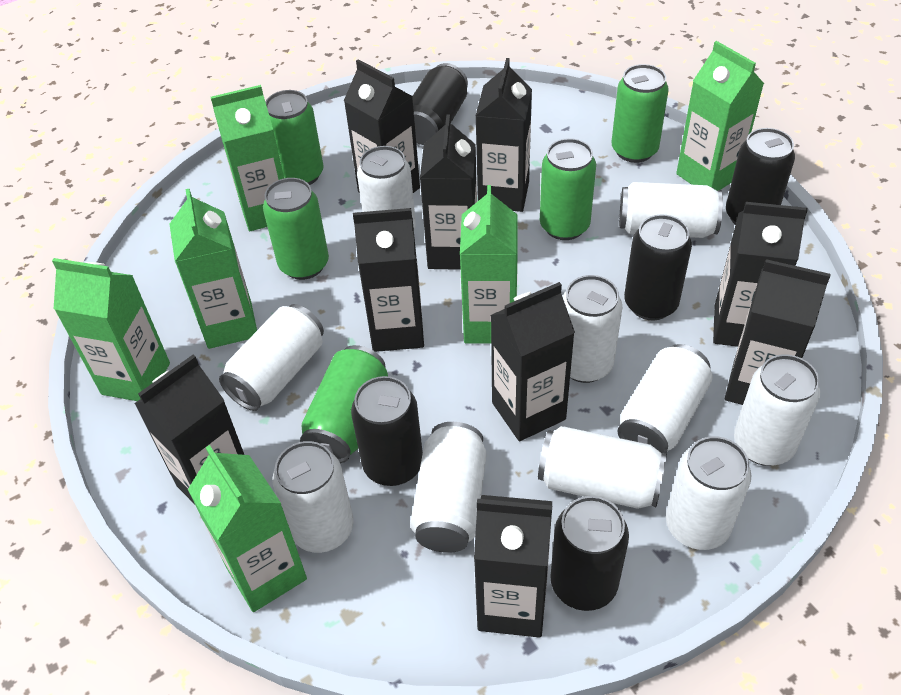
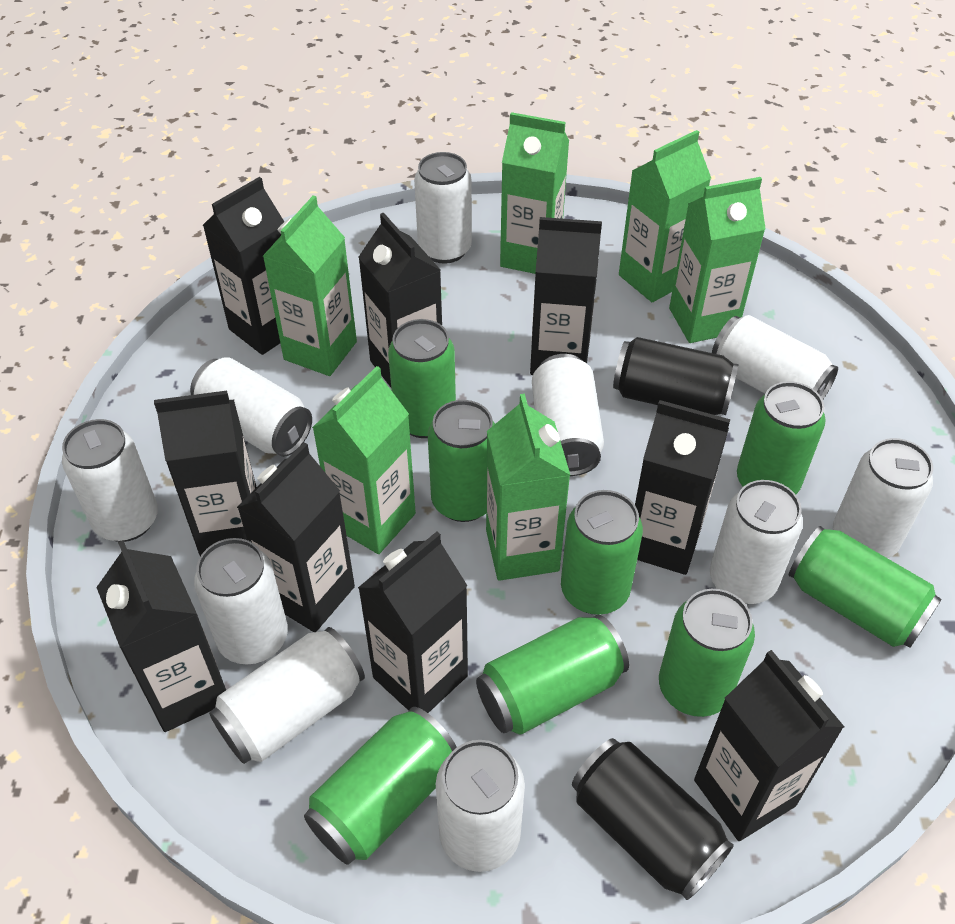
black can: [351,376,423,486] [412,63,468,145] [550,496,629,611] [624,215,692,320] [726,128,795,225] = 5 -> [572,738,734,900] [613,337,738,415] = 2
green can: [263,178,329,280] [265,90,324,185] [300,345,388,463] [540,138,596,240] [611,64,669,163] = 5 -> [304,707,457,865] [388,319,456,438] [428,400,495,522] [476,615,629,735] [561,490,643,615] [659,589,755,717] [737,381,826,494] [789,526,942,648] = 8

